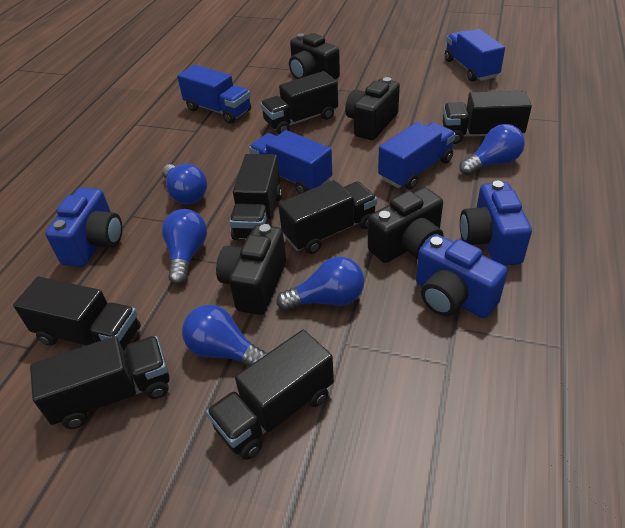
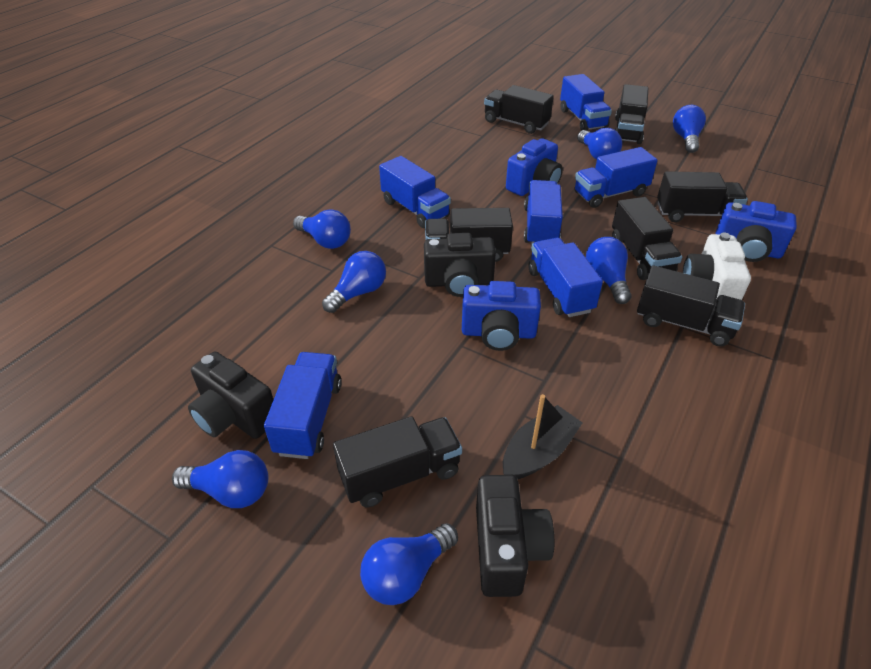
black boat: none = 0 -> [503,394,583,479] = 1
black camera: [216,224,286,315] [289,33,340,79] [345,77,400,140] [368,187,444,263] = 4 -> [188,352,273,439] [424,233,496,297] [476,475,554,597] = 3
blue light bulb: [162,164,207,204] [162,209,207,285] [182,305,268,366] [277,257,364,311] [459,124,525,175] = 5 -> [172,450,268,508] [293,209,351,249] [322,251,386,313] [360,523,458,605] [577,128,622,160] [586,237,632,304] [673,105,706,153] = 7
blue truck: [177,65,251,124] [249,130,333,194] [378,122,456,189] [445,29,505,82] = 4 -> [264,352,342,459] [379,156,451,228] [524,180,563,245] [528,238,603,317] [560,74,612,131] [574,147,658,208] = 6
white camera: none = 0 -> [683,232,751,300] = 1

